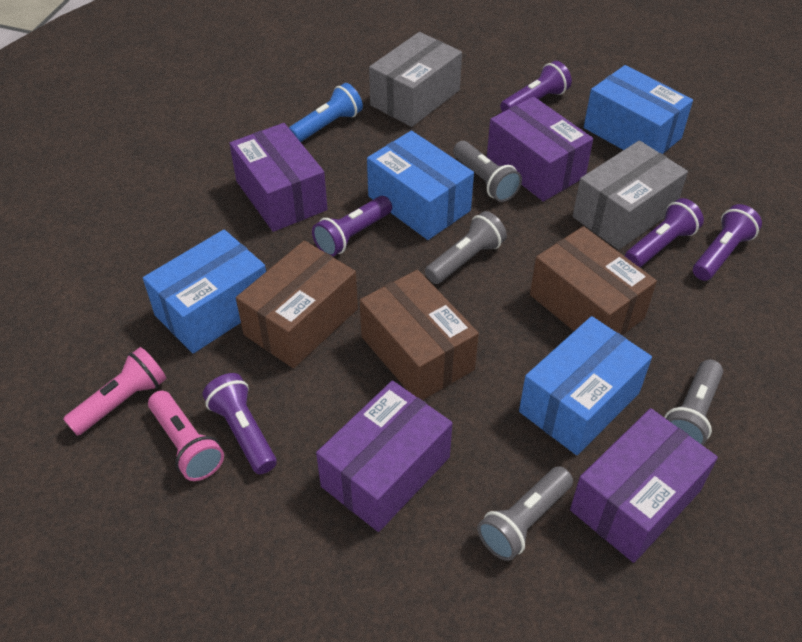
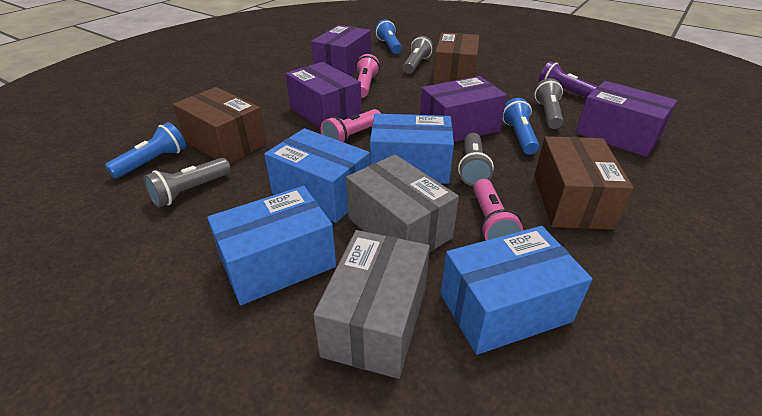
blue flashlight: [289,83,363,142] = 1 -> [105,122,186,178] [375,20,402,54] [503,98,539,155] = 3
pink flashlight: [63,347,167,436] [148,391,224,481] = 2 -> [321,109,381,143] [356,54,380,98] [473,179,523,240] = 3
purple flashlight: [203,373,277,474] [312,196,392,256] [500,61,572,112] [625,198,704,268] [693,204,762,281] = 5 -> [539,61,598,98] = 1

